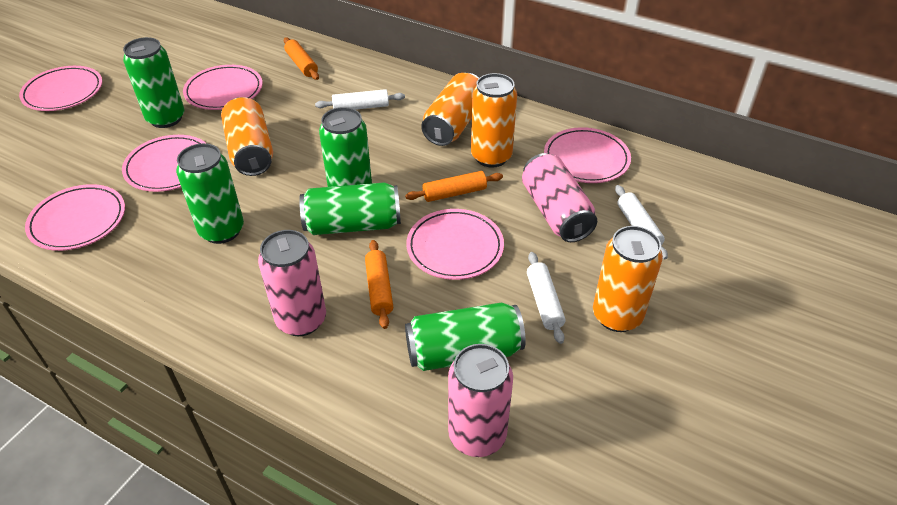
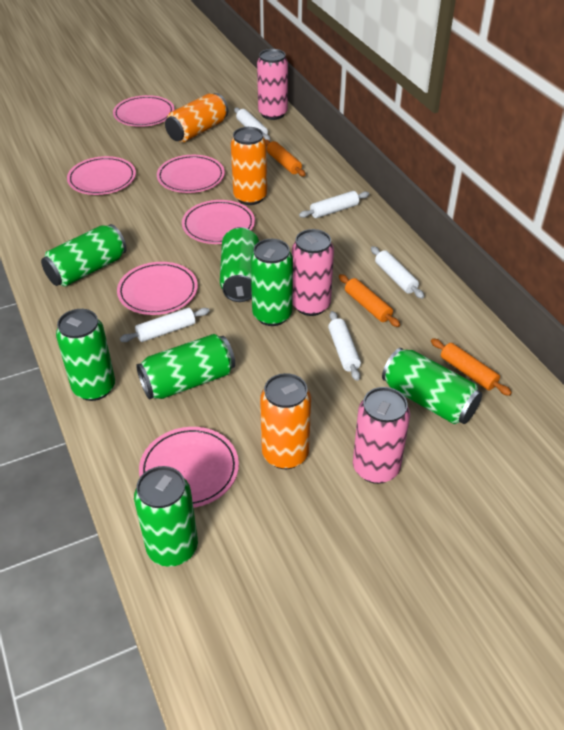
green can: [123,37,184,128] [176,143,244,244] [299,182,401,235] [319,107,372,187] [405,303,526,371] = 5 -> [41,224,127,287] [56,309,115,401] [134,466,198,567] [136,334,235,400] [220,227,259,302] [250,239,293,326] [382,348,482,424] = 7
orange can: [221,97,273,176] [421,73,479,146] [471,73,517,168] [593,226,663,332] = 4 -> [165,93,228,142] [231,127,267,205] [260,373,311,469] = 3
white rolling pin: [315,89,405,110] [527,252,566,344] [615,185,668,259] = 3 -> [120,308,210,342] [234,108,270,141] [299,191,369,218] [328,311,361,381] [371,246,424,299] = 5

